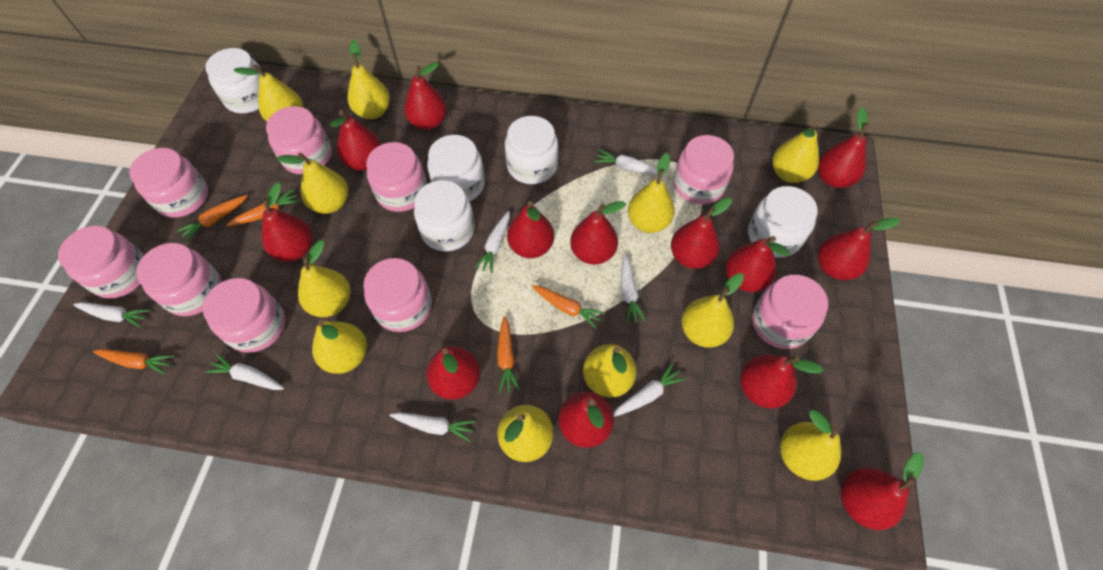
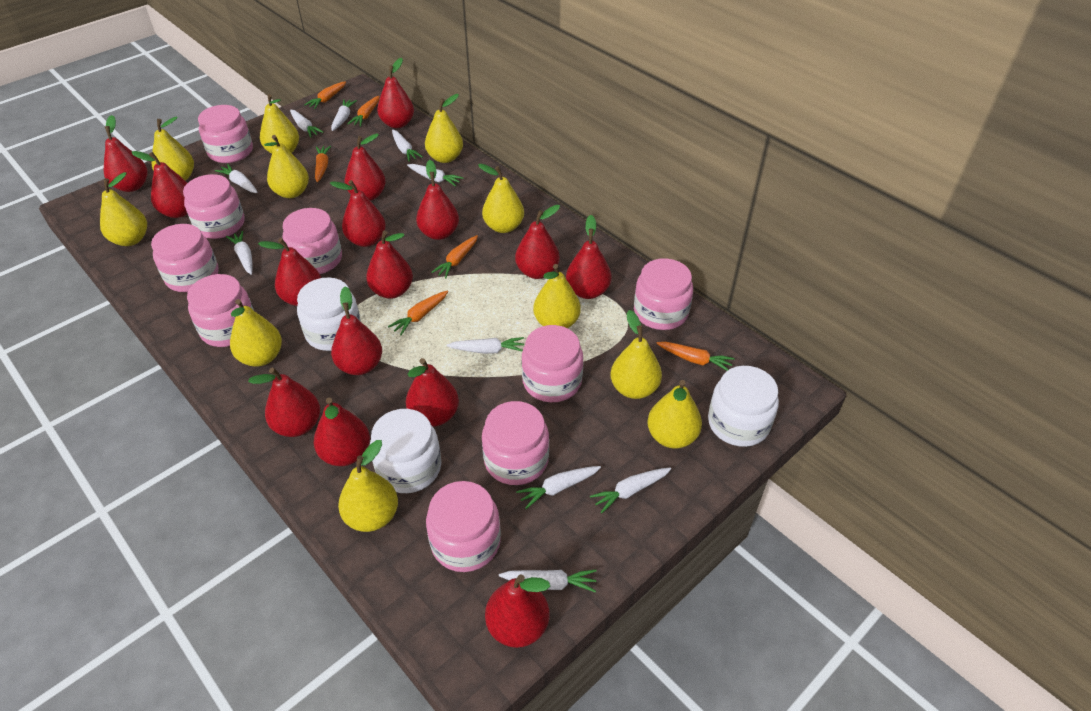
orange carrot: [93,349,175,375] [177,195,247,242] [227,189,300,226] [497,316,520,393] [532,285,605,329] = 5 -> [304,81,346,109] [315,145,331,182] [348,96,380,127] [388,290,448,335] [431,235,478,278] [656,342,735,371] = 6
red pear: [262,182,313,262] [330,110,381,171] [404,62,447,130] [426,346,480,400] [507,201,554,258] [558,391,614,448] [570,201,626,265] [671,198,732,269] [726,236,790,292] [740,355,824,408] [818,107,869,188] [818,218,900,280] [841,452,924,530] = 13 -> [104,115,147,192] [132,151,187,218] [248,367,320,437] [258,238,321,306] [314,398,370,466] [330,180,386,247] [331,286,382,375] [344,133,386,201] [366,231,413,299] [377,58,414,128] [406,358,459,427] [416,160,459,240] [485,574,550,648] [515,205,560,279] [566,215,612,299] = 15
white carrot: [73,302,151,328] [205,354,284,390] [390,412,476,442] [474,211,510,273] [594,149,658,175] [613,363,686,417] [621,254,646,324] = 7 -> [215,164,258,193] [226,231,253,275] [290,110,324,138] [331,99,357,131] [392,129,423,162] [407,164,464,187] [447,337,524,354] [499,569,597,593] [516,466,601,509] [590,468,671,514] = 10
white jar: [205,48,261,113] [414,180,475,251] [427,135,485,201] [505,116,558,184] [748,186,818,257] = 5 -> [297,277,361,351] [370,409,441,493] [708,366,779,447] = 3

